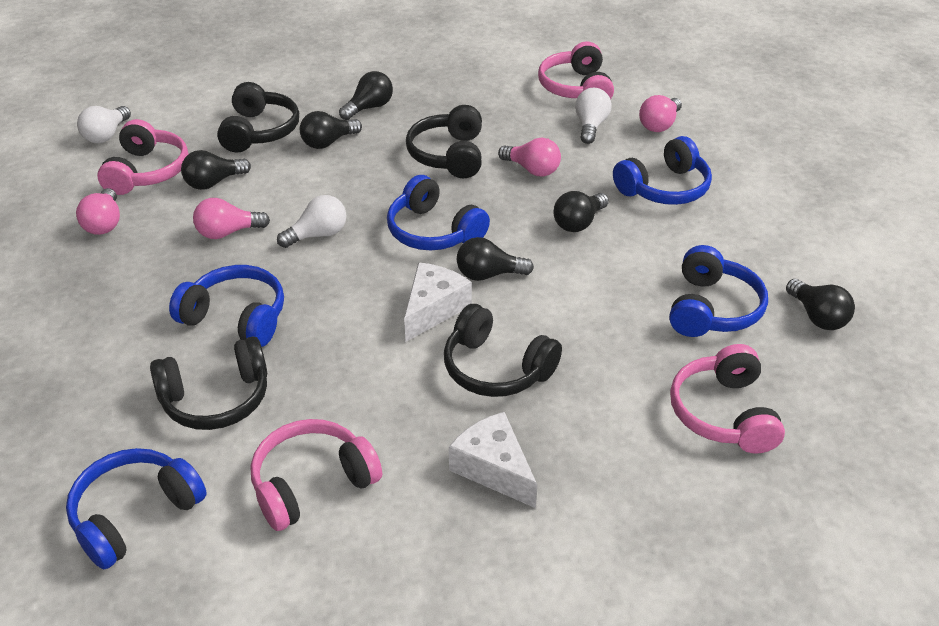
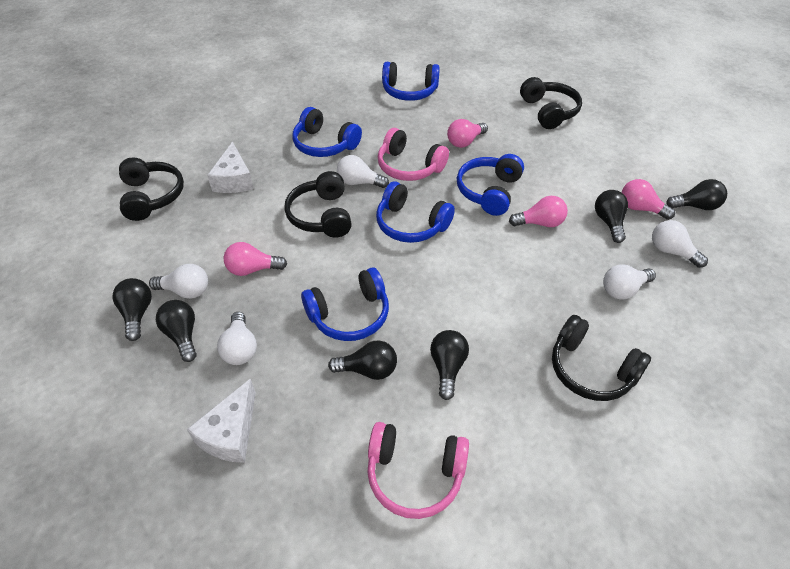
pink headphones: [97,119,188,195] [251,419,382,531] [538,41,614,100] [670,344,785,454] = 4 -> [367,422,469,519] [378,128,449,181] = 2
white light bulb: [77,106,131,143] [277,195,346,248] [575,88,612,144] = 3 -> [149,264,208,299] [217,312,257,365] [337,155,389,188] [603,264,656,300] [652,220,708,268] = 5

